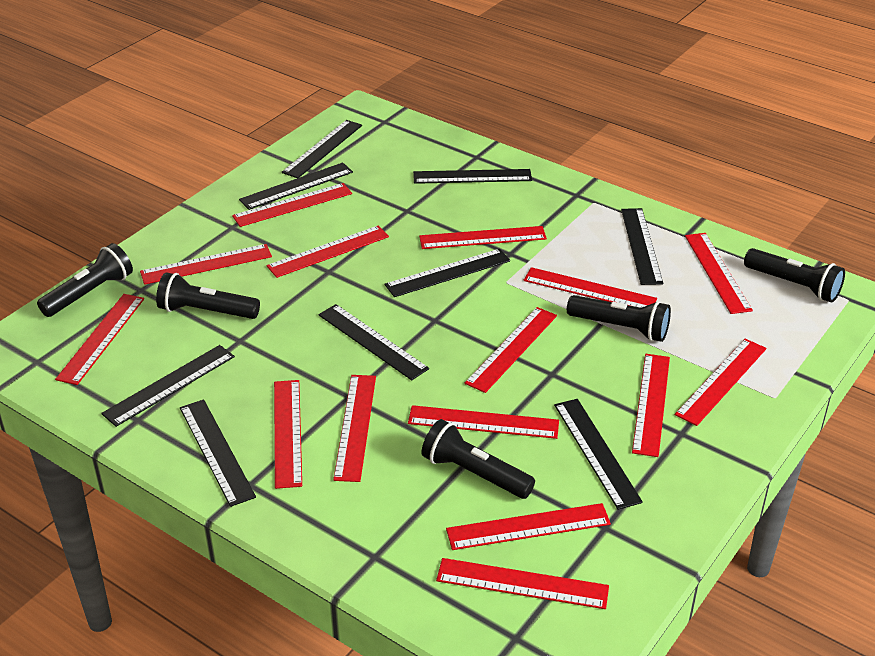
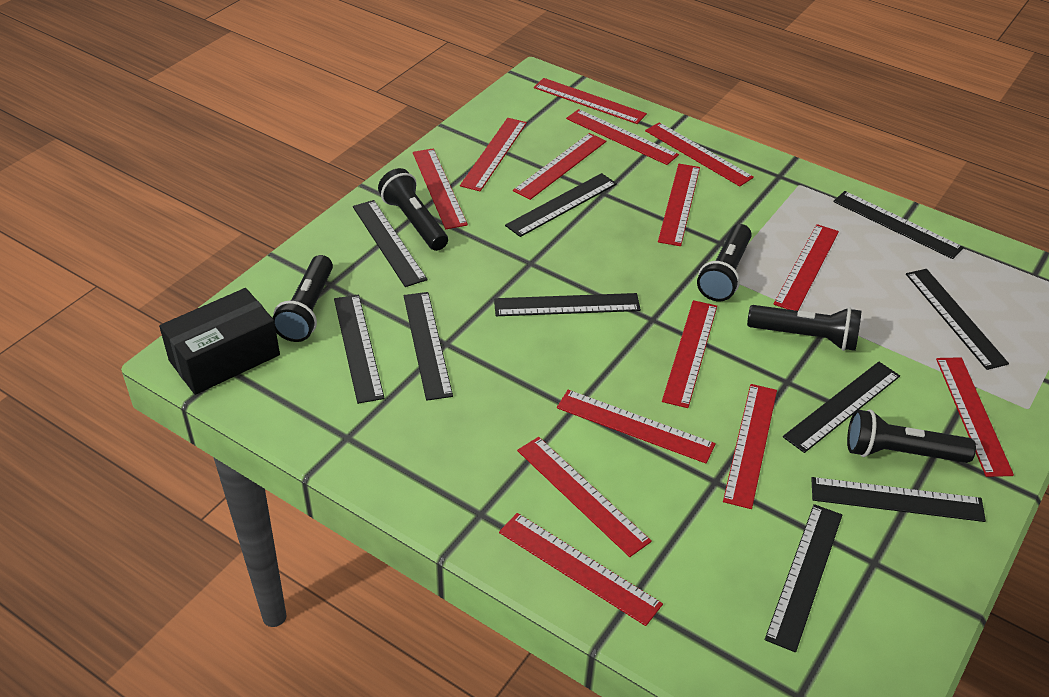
black box: none = 0 -> [159,288,280,395] = 1
black ruler: [101,345,235,427] [180,399,256,507] [239,162,353,210] [282,120,362,178] [318,304,429,380] [385,249,510,297] [413,169,532,184] [554,399,643,510] [621,208,663,285] = 9 -> [334,294,385,404] [353,200,428,287] [404,292,453,401] [494,293,641,316] [505,173,617,237] [765,504,842,652] [783,362,900,453] [811,477,986,522] [833,191,964,259] [906,269,1009,370] = 10
red ruler: [55,294,144,385] [140,244,272,285] [232,183,352,227] [267,226,389,278] [274,380,302,489] [333,375,376,482] [408,405,559,439] [419,226,547,249] [436,558,609,609] [446,503,611,550] [465,307,557,393] [524,267,657,308] [632,354,670,457] [675,339,767,426] [685,233,753,314] = 15 -> [413,148,468,229] [460,118,527,191] [499,513,663,626] [513,133,606,200] [517,437,652,557] [534,78,647,124] [557,390,716,463] [566,109,679,165] [645,122,754,187] [658,164,700,246] [662,300,717,408] [723,384,777,509] [774,224,839,311] [936,357,1014,477] = 14

